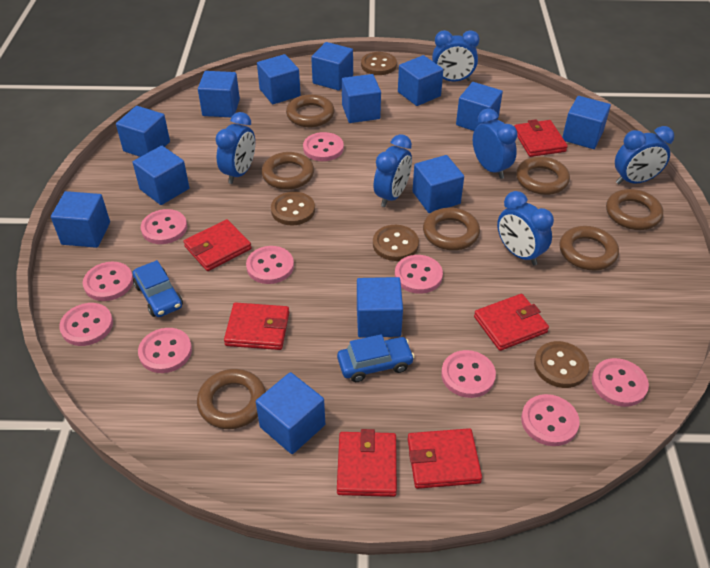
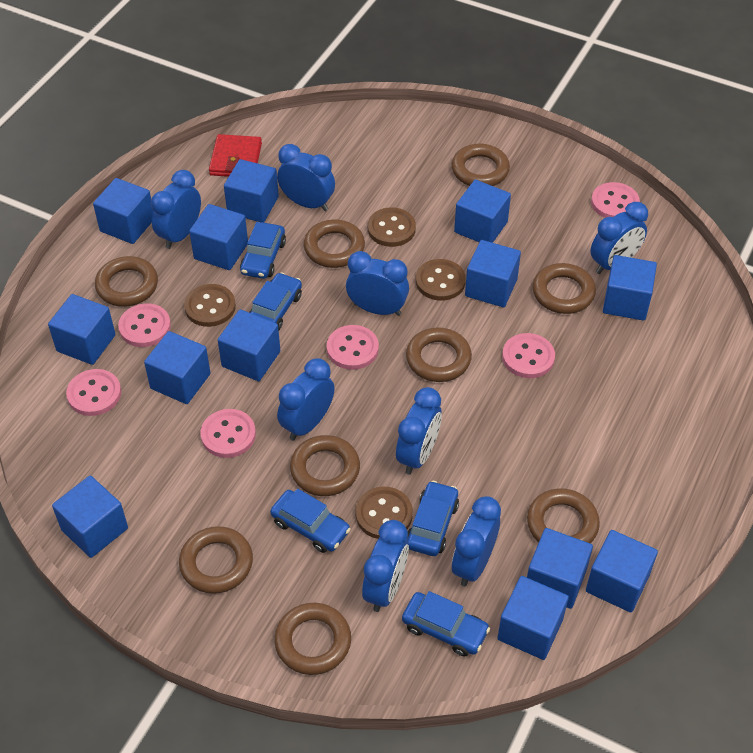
blue car: [133,260,183,317] [337,334,415,382] = 2 -> [240,222,286,279] [249,272,302,330] [270,488,351,553] [402,591,490,657] [407,481,459,556] = 5
blue clock: [215,112,255,184] [374,134,412,207] [432,30,479,82] [473,108,518,179] [497,191,554,266] [615,126,674,184] = 6 -> [151,170,201,249] [277,144,335,211] [277,358,335,441] [346,251,409,316] [362,520,409,612] [396,387,442,475] [452,496,501,586] [590,202,648,274] = 8
brown ring: [197,369,266,429] [261,152,314,190] [286,94,335,127] [423,208,480,250] [516,156,570,195] [559,226,619,270] [606,189,663,230] = 7 -> [95,256,158,307] [179,526,253,594] [274,603,351,675] [290,435,360,496] [304,220,365,268] [406,327,472,382] [451,144,510,186] [527,488,600,543] [532,263,596,314] = 9
pink button: [59,303,113,346] [83,262,133,301] [138,328,192,373] [141,209,187,244] [246,246,294,284] [303,132,344,161] [395,255,443,294] [441,350,496,398] [521,394,580,446] [592,358,649,407] = 10 -> [66,369,121,416] [118,303,171,347] [200,409,256,458] [327,325,379,370] [502,333,555,378] [591,182,640,218] = 6
red wallet: [184,219,252,271] [224,303,289,350] [337,429,397,497] [408,428,482,489] [474,294,549,351] [514,119,568,157] = 6 -> [209,134,262,177] = 1

